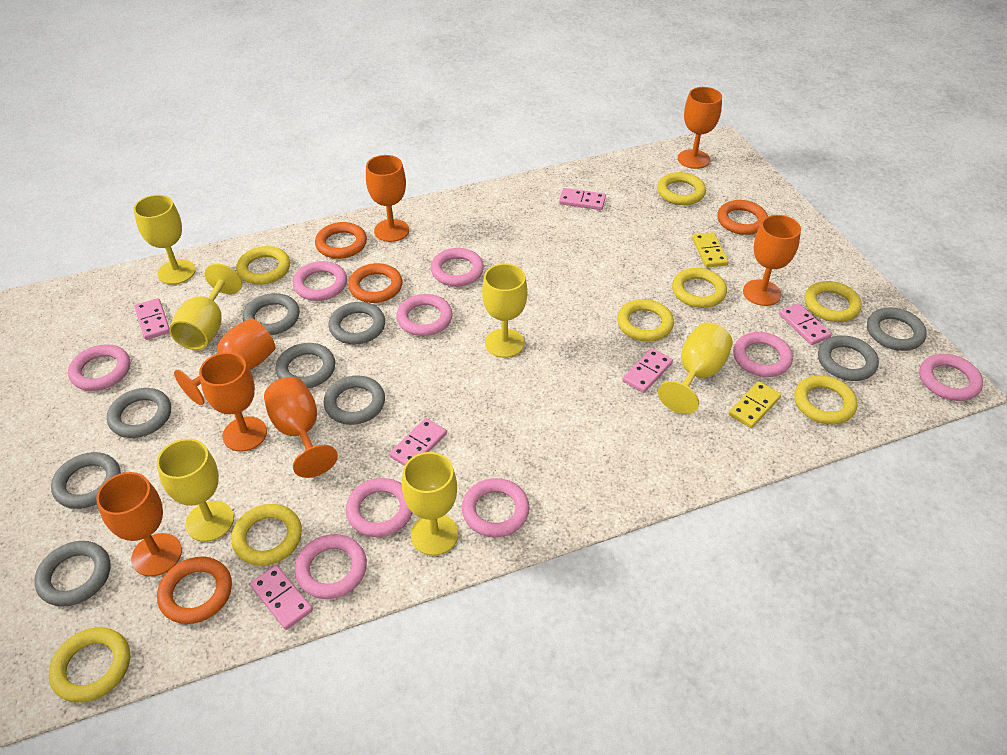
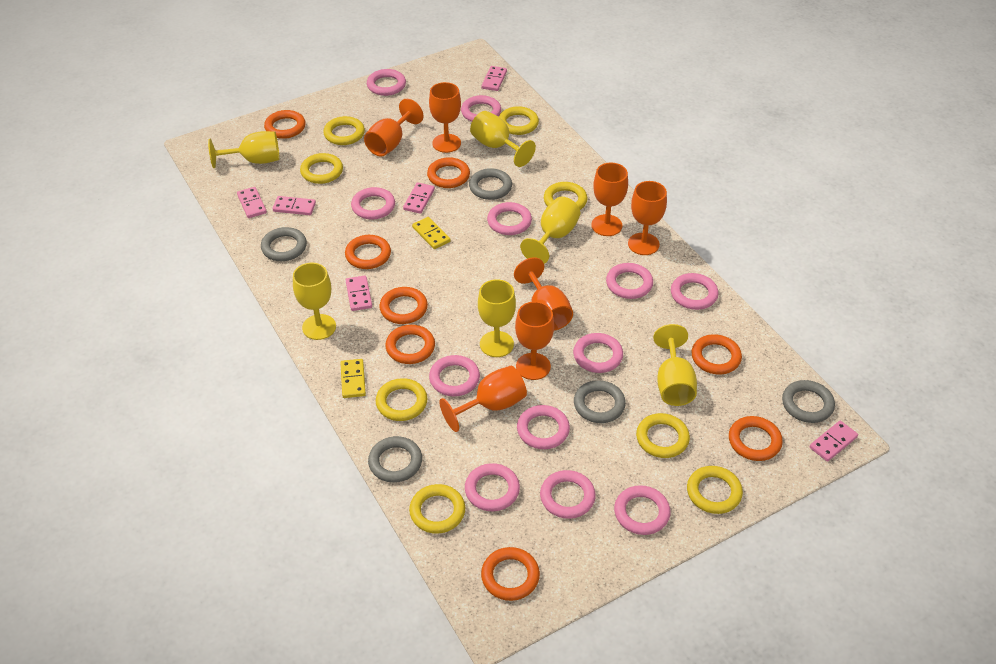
grey ring: [34,541,110,606] [51,452,121,509] [107,388,171,438] [243,293,300,335] [275,343,335,388] [323,375,385,425] [328,302,385,344] [818,336,879,381] [867,308,927,351] = 9 -> [261,227,307,261] [368,436,422,483] [469,168,512,200] [574,380,626,423] [782,380,835,423] = 5
orange ring: [157,557,232,624] [315,222,367,259] [348,263,403,303] [717,200,768,235] = 4 -> [264,110,306,139] [345,235,391,269] [379,287,428,324] [385,325,435,364] [427,157,470,188] [481,547,540,601] [691,334,742,375] [729,416,783,461] = 8
pink ring: [68,344,130,391] [293,261,347,301] [295,534,367,599] [346,478,412,537] [396,294,453,336] [431,248,484,286] [462,478,530,537] [733,332,793,377] [919,354,983,401] = 9 -> [351,187,395,220] [367,69,406,96] [429,355,480,396] [461,95,501,122] [465,463,520,511] [487,202,532,235] [517,405,570,449] [540,470,596,519] [573,333,623,373] [606,263,653,299] [614,485,671,535] [671,273,719,310] = 12

